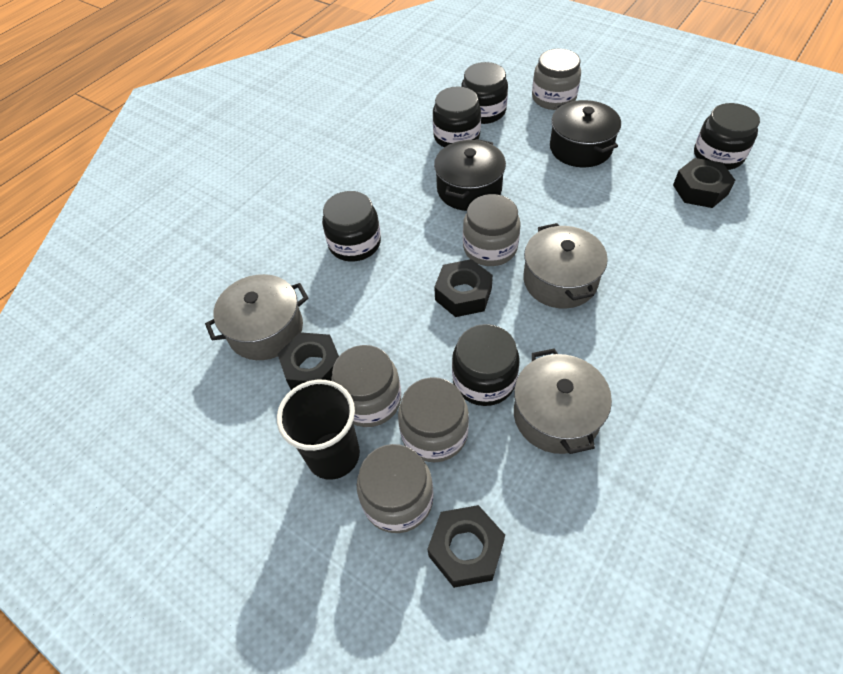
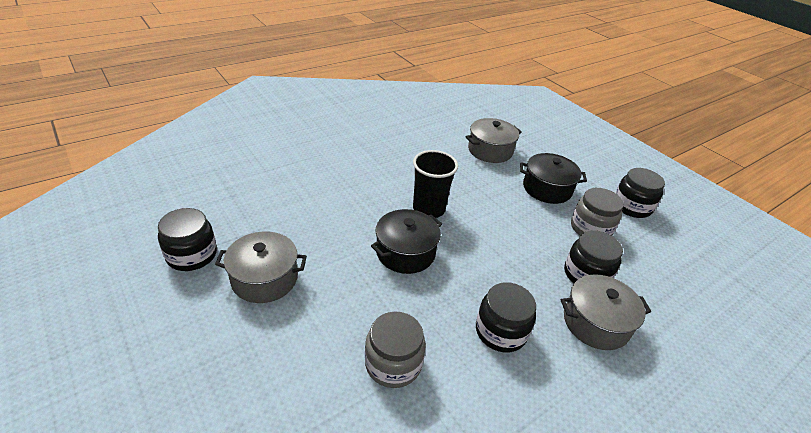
black jar: [322,191,381,262] [433,86,481,147] [452,324,520,406] [461,62,508,124] [694,103,760,170] = 5 -> [158,208,217,271] [476,282,536,353] [564,230,623,283] [615,168,665,218] = 4
black nut: [277,332,339,390] [428,505,505,588] [434,259,493,317] [673,158,735,208] = 4 -> none = 0
grey jar: [331,345,401,427] [357,444,434,533] [398,377,469,462] [463,194,520,266] [532,49,581,110] = 5 -> [365,311,426,388] [571,188,624,236] = 2

